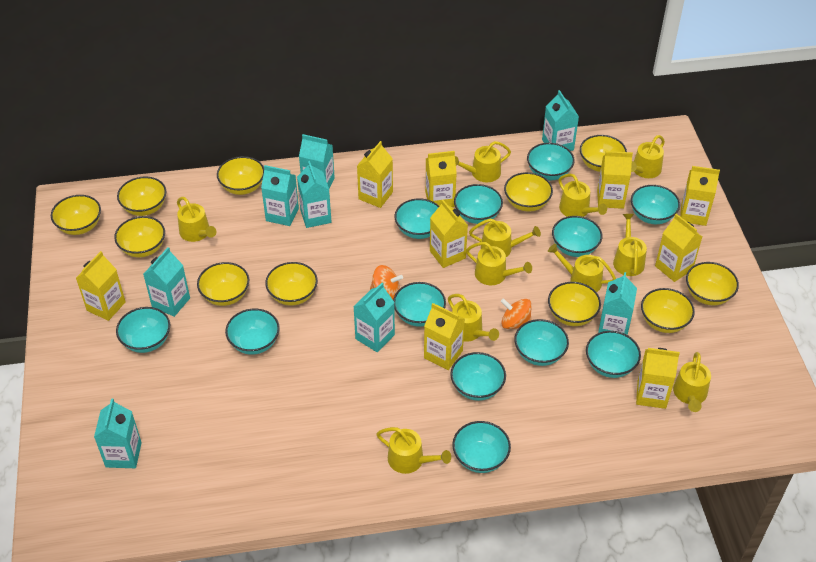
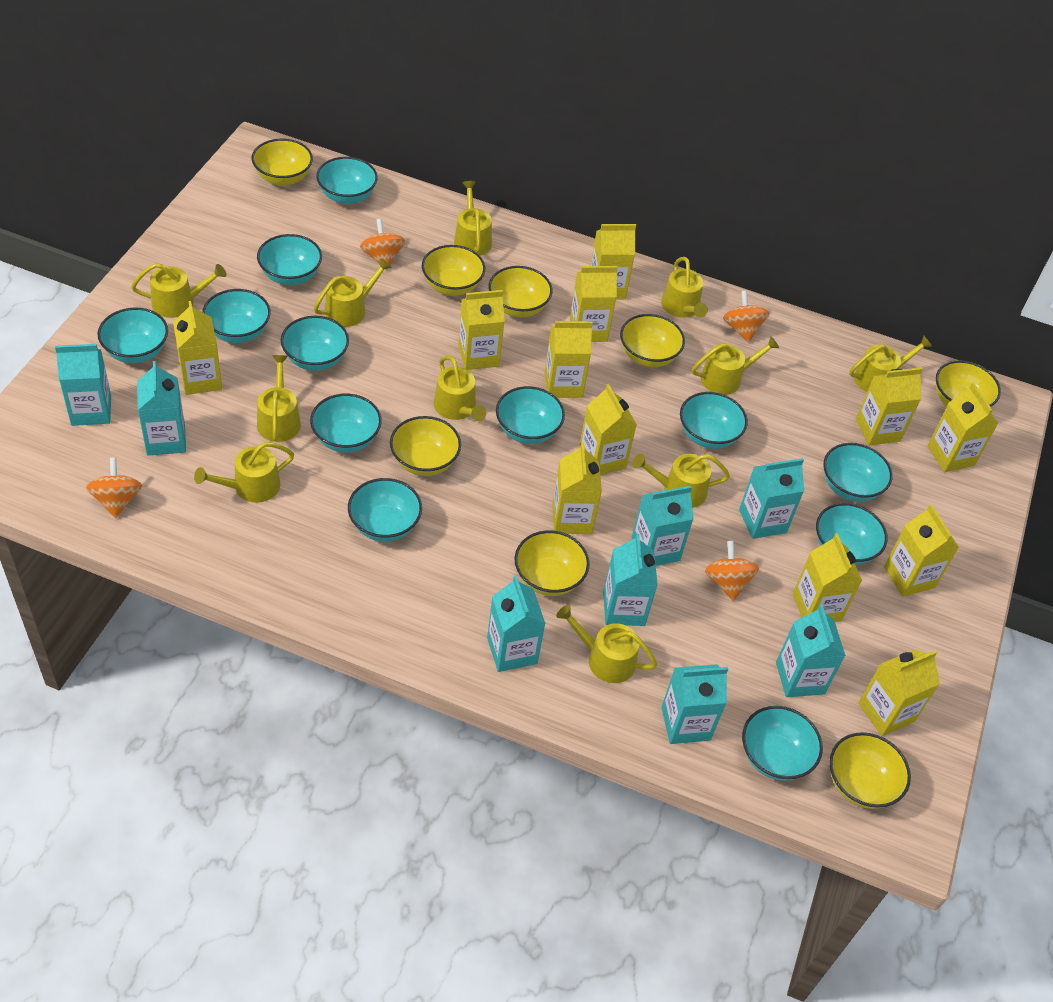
orange spinning top: [370,265,403,299] [501,298,532,329] = 2 -> [86,458,142,518] [360,219,405,270] [705,541,759,601] [723,291,769,343] = 4
yellow bowl: [51,195,101,235] [114,216,165,258] [117,177,166,216] [197,262,249,306] [217,156,264,195] [265,262,318,306] [504,172,553,212] [548,282,601,326] [580,135,627,172] [641,288,695,333] [686,262,739,305] = 11 -> [252,139,313,186] [390,416,461,476] [422,245,485,296] [488,266,553,317] [514,530,590,596] [620,314,685,367] [829,732,911,809] [936,360,1001,407] = 8
yellow carton: [76,251,126,321] [357,141,393,208] [424,303,465,370] [425,151,457,207] [430,200,468,268] [597,151,633,209] [636,348,680,409] [655,214,702,282] [680,166,720,226] = 9 -> [173,301,222,395] [458,290,505,370] [545,321,593,398] [552,443,602,534] [570,266,618,342] [579,384,637,475] [591,224,636,299] [793,533,862,622] [856,367,923,445] [858,650,940,736] [884,504,959,597] [927,383,998,472] = 12

